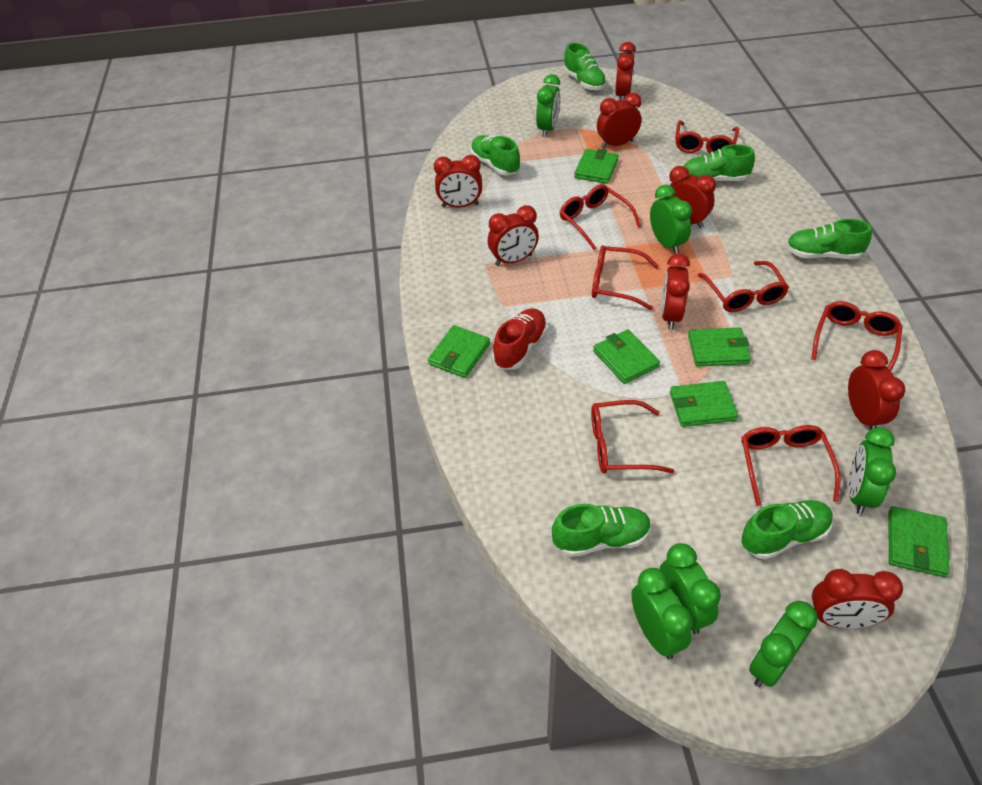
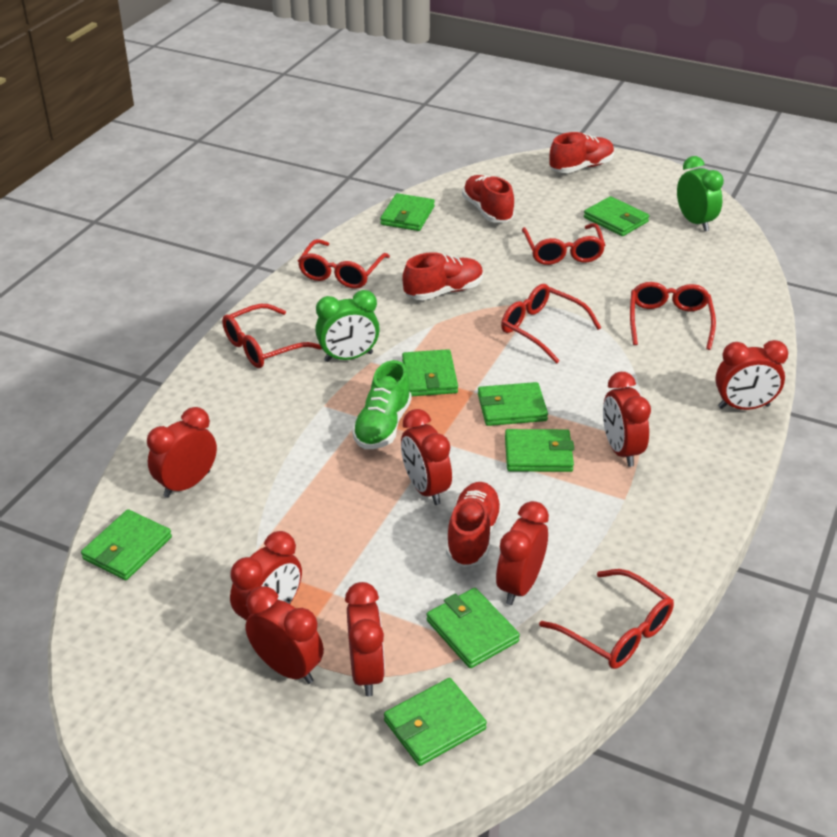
green clock: [536,74,561,137] [631,568,693,659] [650,185,692,254] [660,543,721,634] [749,601,818,687] [848,427,896,515] = 6 -> [315,290,380,362] [677,156,724,231] = 2
green shoe: [471,135,520,176] [552,504,651,557] [564,43,607,91] [684,144,755,181] [741,500,833,560] [786,219,872,259] = 6 -> [352,360,412,449] = 1
green wallet: [428,325,490,378] [574,149,619,184] [593,329,660,384] [670,381,738,427] [688,327,751,367] [888,506,950,577] = 6 -> [81,509,172,580] [380,193,435,231] [384,678,487,766] [402,349,458,396] [427,588,520,668] [478,382,548,426] [505,429,574,472] [584,196,649,236] = 8
red glasses: [560,184,641,250] [591,400,674,473] [592,245,659,310] [675,120,739,153] [698,261,789,312] [742,425,841,506] [811,301,903,371] = 7 -> [222,304,322,368] [298,239,390,289] [501,284,601,364] [522,223,605,265] [539,569,674,669] [630,282,716,350] = 6
red shoe: [493,308,547,369] = 1 -> [402,252,483,300] [446,482,502,567] [462,175,515,223] [550,132,615,173] = 4

